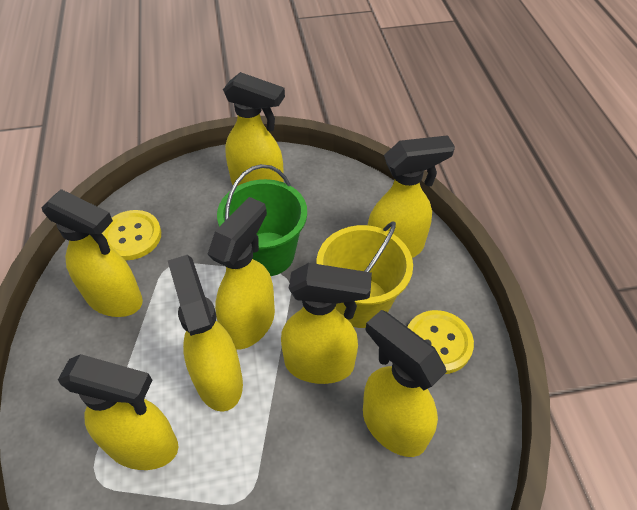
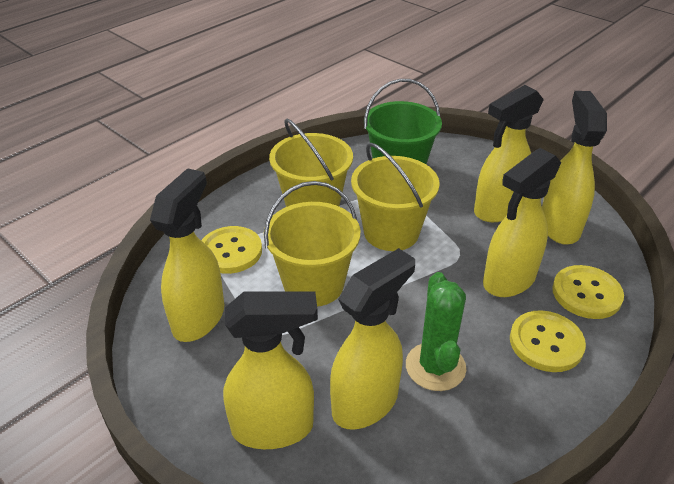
green cactus: none = 0 -> [406,272,466,391] = 1
yellow bucket: [317,221,413,328] = 1 -> [264,181,360,306] [269,119,353,207] [351,143,440,251] = 3
yellow button: [102,210,161,260] [408,310,474,374] = 2 -> [201,226,262,274] [510,310,586,372] [552,265,624,319] = 3
yellow spray bottle: [42,189,143,317] [58,354,178,470] [168,255,243,412] [208,197,275,350] [223,72,285,186] [281,263,372,384] [363,310,447,457] [368,135,455,258] = 8 -> [150,168,224,342] [223,291,318,449] [330,248,415,429] [474,85,544,222] [483,148,561,297] [542,91,607,245] = 6

